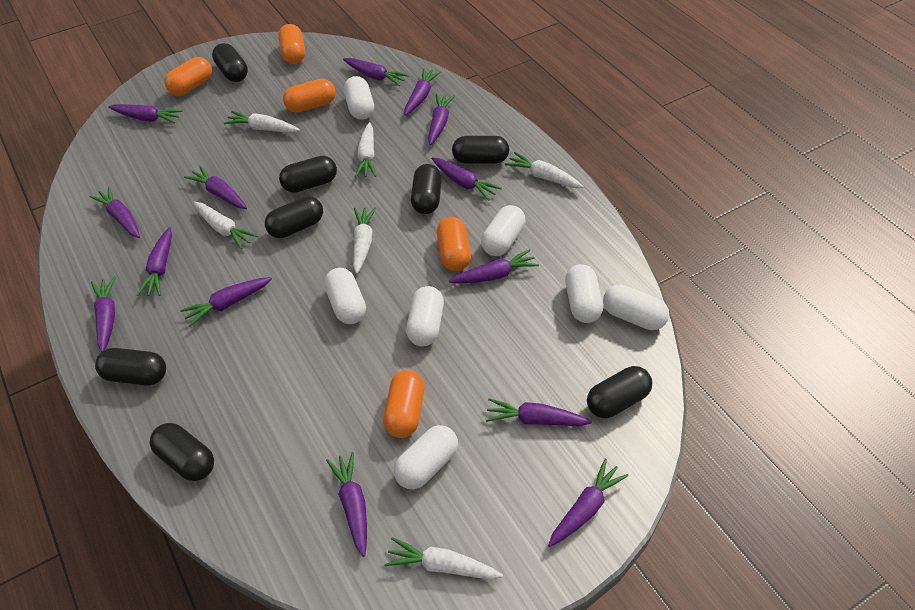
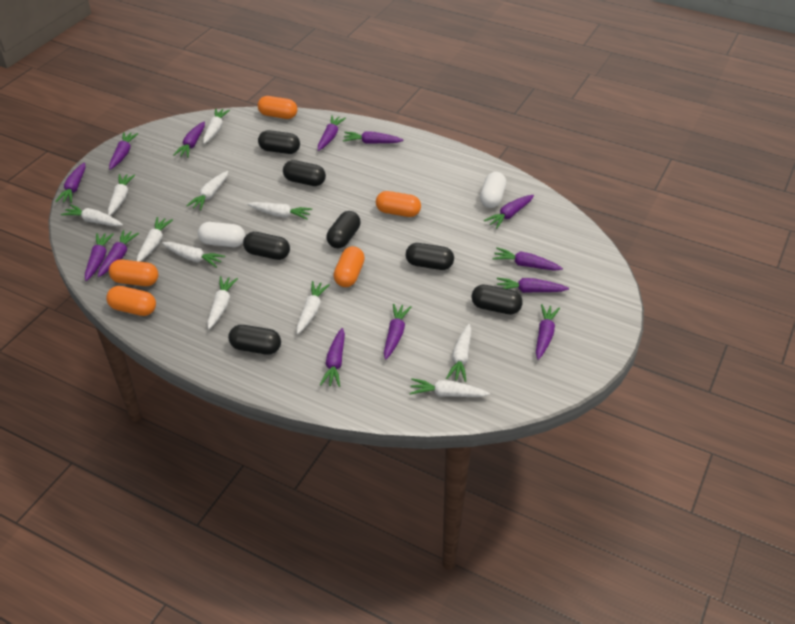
black capsule: [95,348,166,386] [150,423,214,481] [212,43,248,82] [265,196,323,238] [279,156,337,193] [411,164,442,214] [452,136,509,164] [587,366,652,418] = 8 -> [228,325,281,355] [243,232,290,260] [258,130,300,154] [283,160,326,186] [326,211,361,248] [406,243,454,270] [471,284,523,315] = 7
purple carrot: [90,186,140,238] [91,277,116,352] [108,104,183,123] [137,227,172,296] [180,277,272,327] [184,166,247,209] [326,452,367,557] [343,58,409,86] [404,68,441,115] [428,93,455,145] [431,157,502,201] [449,249,539,283] [486,398,592,426] [548,459,629,547] = 14 -> [55,162,85,203] [85,233,114,281] [98,230,139,277] [109,132,138,170] [173,121,205,158] [318,115,346,151] [320,328,345,387] [343,131,404,144] [384,304,412,360] [484,195,534,229] [493,247,563,271] [497,278,569,293] [536,304,560,360] = 13
white capsule: [324,268,366,324] [344,76,374,120] [394,425,458,489] [406,286,444,346] [481,205,526,256] [565,264,603,323] [603,285,669,330] = 7 -> [198,222,245,247] [480,172,506,208] = 2
white carrot: [194,202,258,249] [224,111,300,133] [353,207,376,274] [355,122,376,177] [384,537,503,579] [505,152,584,188] = 6 -> [61,204,123,226] [108,174,135,216] [137,217,173,262] [162,242,225,268] [186,171,228,210] [203,108,230,144] [207,276,238,329] [247,202,312,220] [297,281,330,334] [410,378,490,397] [446,324,472,382] = 11

